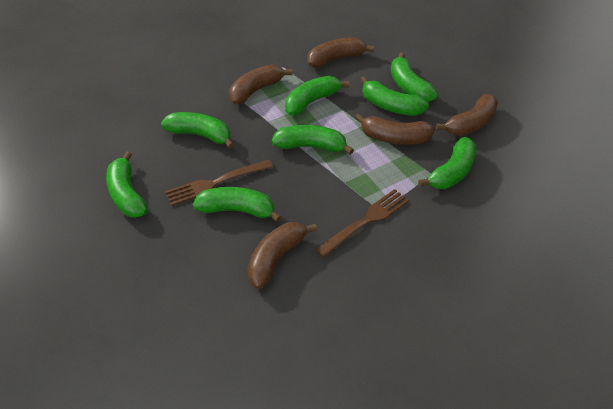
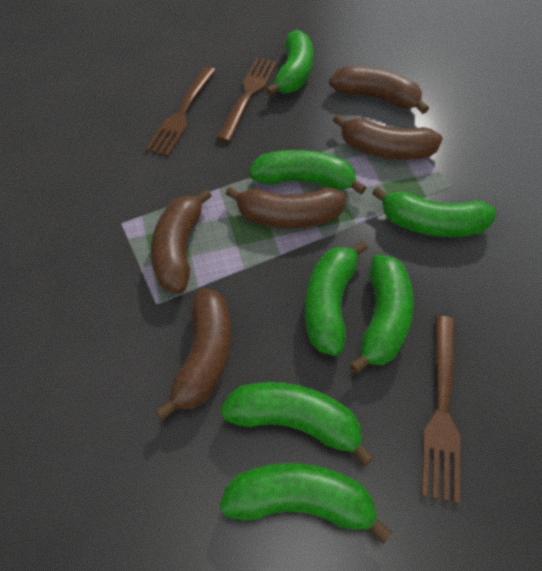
brown fork: [165,160,273,206] [315,189,409,258] = 2 -> [146,66,216,157] [217,58,277,142] [421,316,460,503] = 3
green banana: [106,151,148,218] [161,112,234,148] [193,187,281,222] [272,125,354,155] [285,76,349,116] [360,76,429,116] [391,53,438,102] [418,137,476,189] = 8 -> [220,382,374,466] [220,463,392,544] [249,150,367,195] [266,29,313,96] [305,241,368,356] [349,254,414,374] [372,187,496,237] = 7

